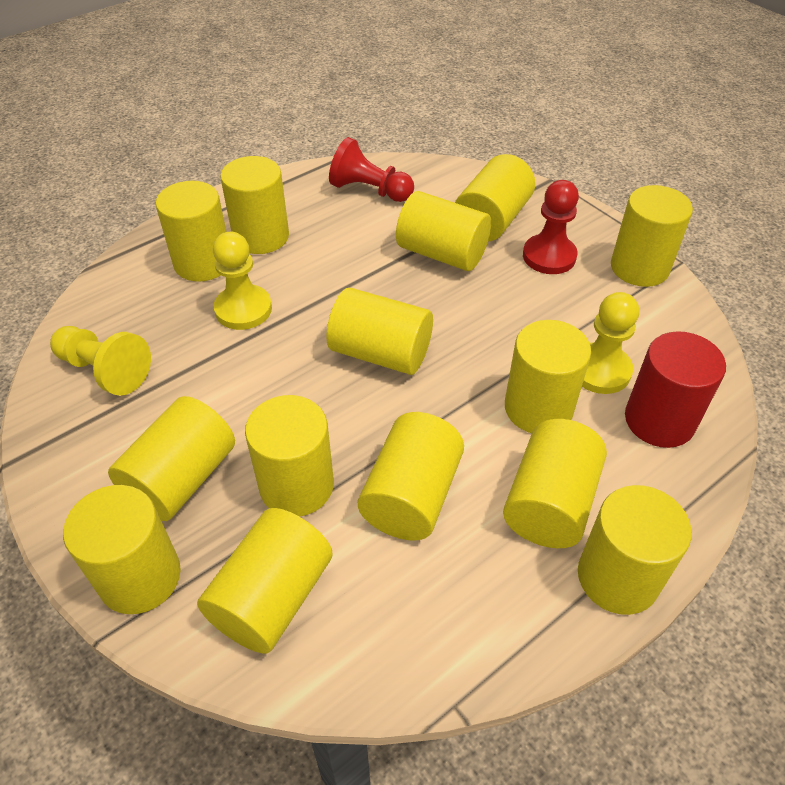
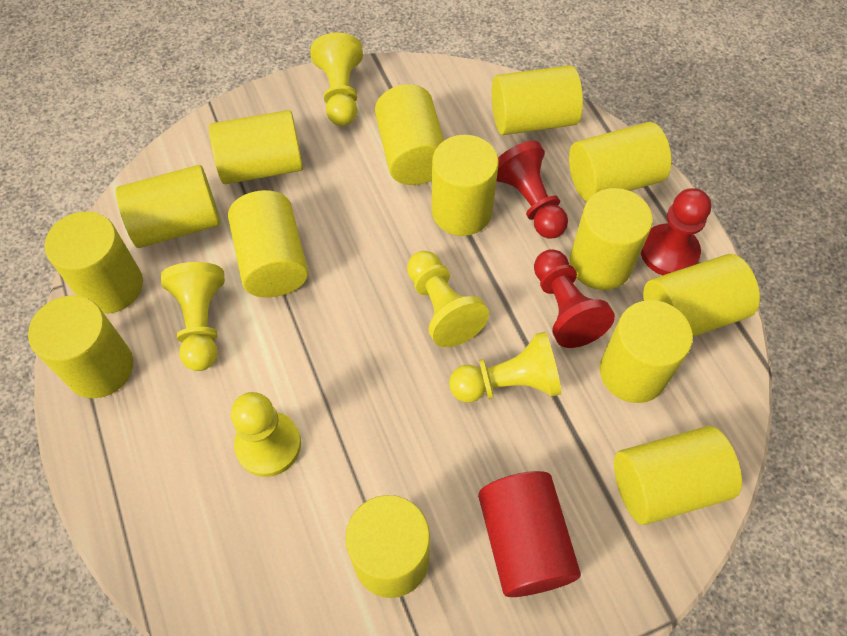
red pawn: [329,137,414,202] [523,180,579,274] = 2 -> [497,141,568,238] [534,249,615,348] [641,188,711,275] = 3
yellow pawn: [50,326,151,396] [213,232,272,330] [582,292,639,394] = 3 -> [161,262,225,371] [231,392,301,477] [310,32,363,126] [407,251,489,347] [449,332,561,402] = 5

